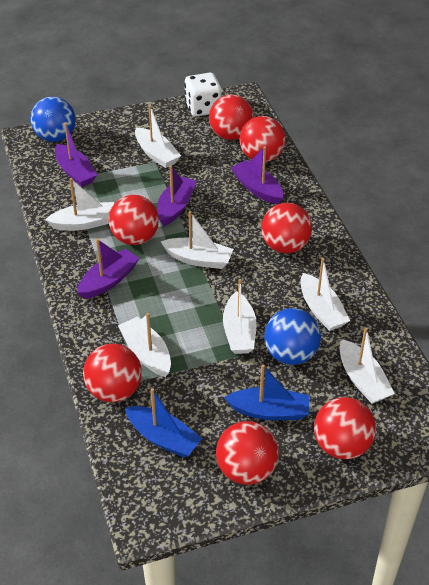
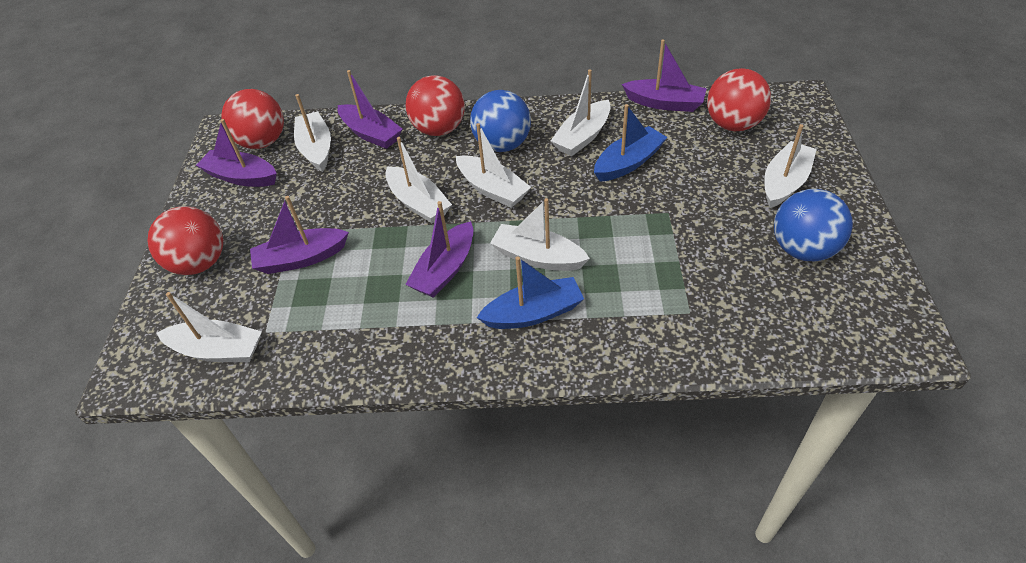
purple boat: [55,122,97,187] [77,238,140,299] [157,165,197,227] [231,146,283,204] = 4 -> [196,119,277,187] [250,196,349,274] [337,70,403,149] [405,201,473,298] [622,40,707,112] = 5
red ball: [83,344,142,402] [109,195,159,245] [209,95,254,140] [216,421,279,485] [239,116,285,162] [261,203,312,254] [314,397,376,459] = 7 -> [148,206,223,275] [221,89,284,149] [406,75,465,136] [707,68,771,131] = 4
white dice: [184,73,221,117] = 1 -> none = 0

